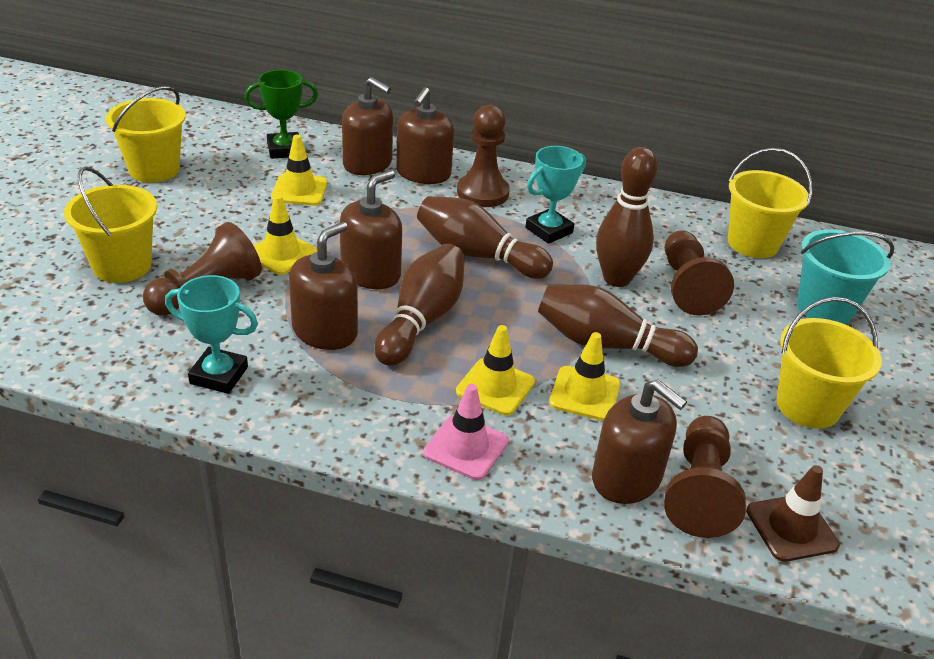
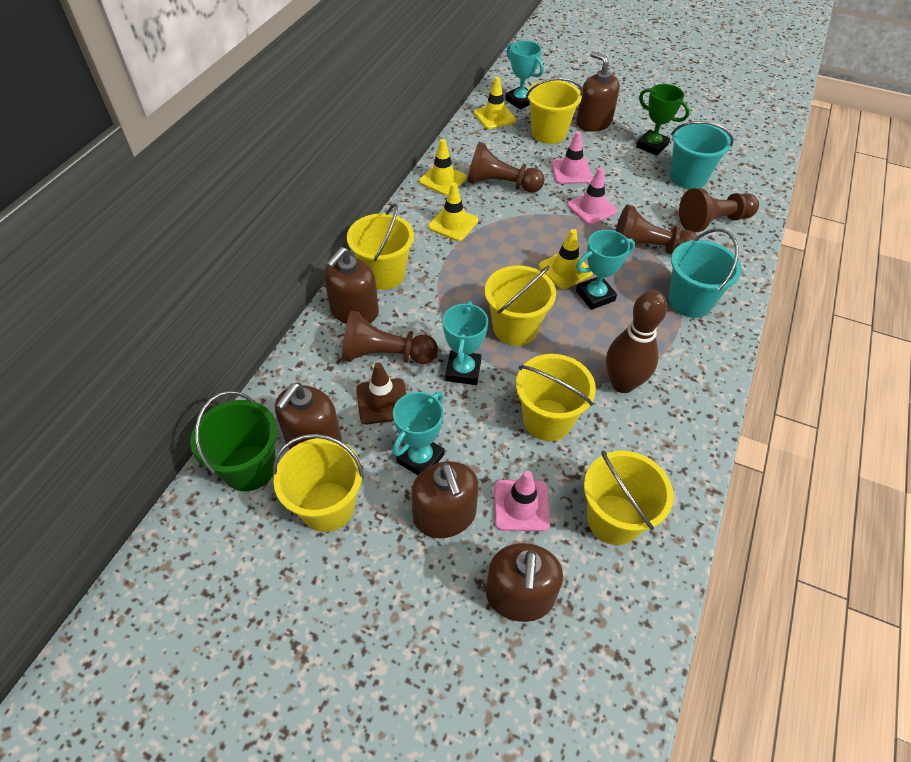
brown bowling pin: [374,244,465,366] [417,196,553,279] [538,284,698,367] [596,147,658,287] = 4 -> [606,290,667,393] = 1
green bucket: none = 0 -> [190,391,277,491] = 1
pink traffic cone: [423,384,509,480] = 1 -> [494,471,550,531] [551,131,592,184] [567,167,618,225] = 3
turquoise bucket: [797,229,894,324] = 1 -> [668,228,742,318] [670,121,734,189] = 2
turquoise trophy: [165,275,258,394] [525,146,586,244] = 2 -> [393,392,444,475] [443,301,488,385] [505,40,543,110] [576,230,635,310] = 4
yellow bucket: [64,166,157,283] [106,86,186,183] [728,148,812,258] [776,297,882,429] = 4 -> [273,434,364,532] [347,203,414,290] [485,266,556,346] [516,354,596,441] [526,78,583,144] [584,451,674,545] = 6

